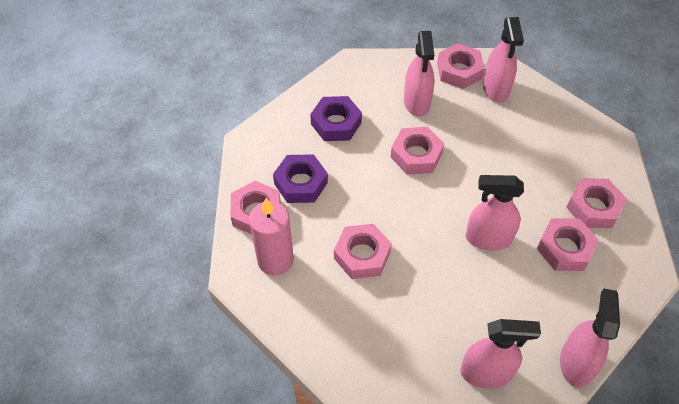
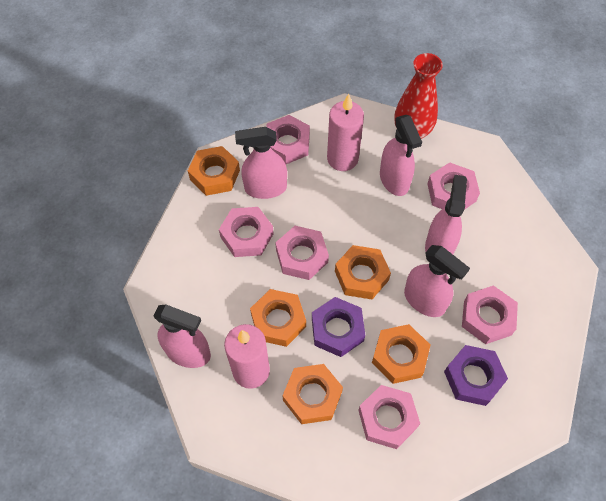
orange nut: none = 0 -> [188,146,240,196] [250,289,306,347] [282,364,343,424] [335,245,391,299] [372,324,431,384] = 5
pink candle: [249,198,294,276] = 1 -> [224,324,270,389] [327,94,364,171] = 2
red vase: none = 0 -> [394,53,443,139] = 1

